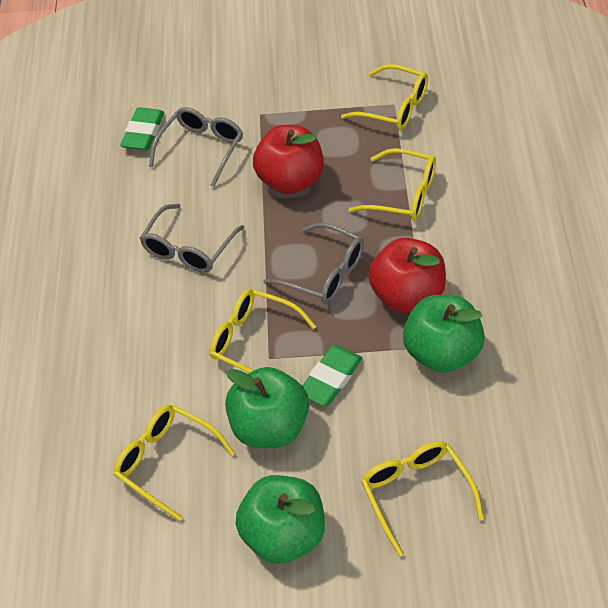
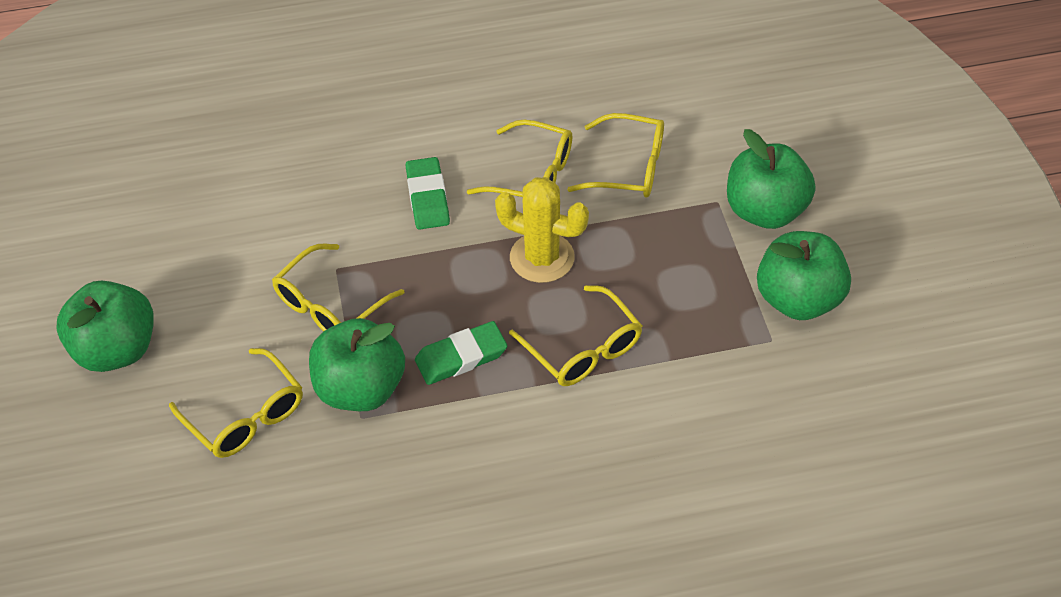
green apple: [225,367,309,448] [236,475,325,564] [403,295,485,373] = 3 -> [57,281,154,372] [309,318,405,411] [727,129,815,229] [757,231,851,320] = 4
grey glasses: [140,204,244,273] [149,107,243,187] [263,223,364,304] = 3 -> none = 0
red apple: [253,125,324,194] [368,238,446,313] = 2 -> none = 0
yellow cactus: none = 0 -> [495,177,589,283] = 1

